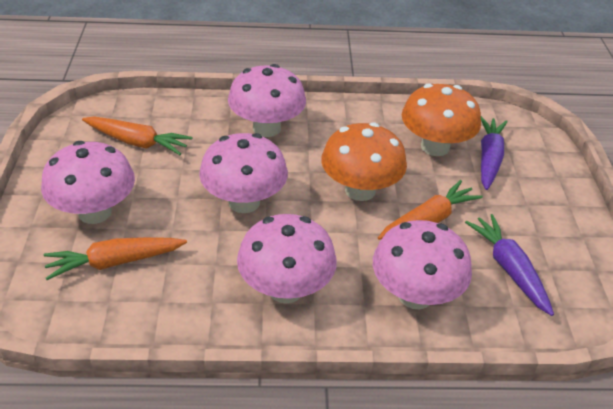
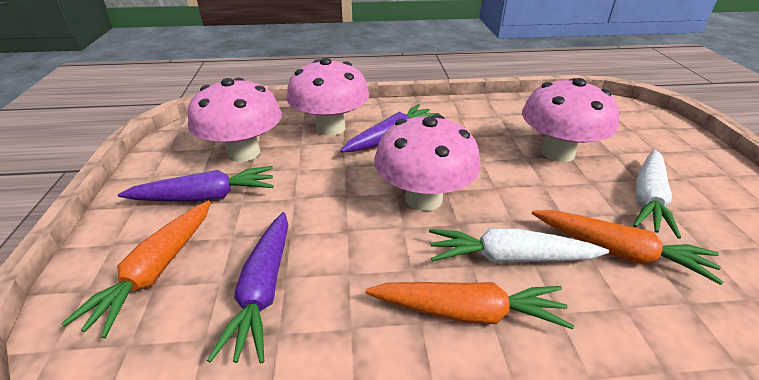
orange mushroom: [321,122,407,201] [402,84,481,156] = 2 -> none = 0
pink mushroom: [41,141,135,224] [199,133,288,213] [228,64,306,137] [237,214,337,304] [373,220,472,309] = 5 -> [188,78,282,162] [286,58,369,136] [374,114,481,211] [522,78,619,162] = 4
purple carrot: [465,214,554,316] [481,116,508,190] = 2 -> [118,166,274,202] [207,212,288,363] [340,104,440,152] = 3
white carrot: none = 0 -> [429,228,609,263] [633,150,681,239] = 2

